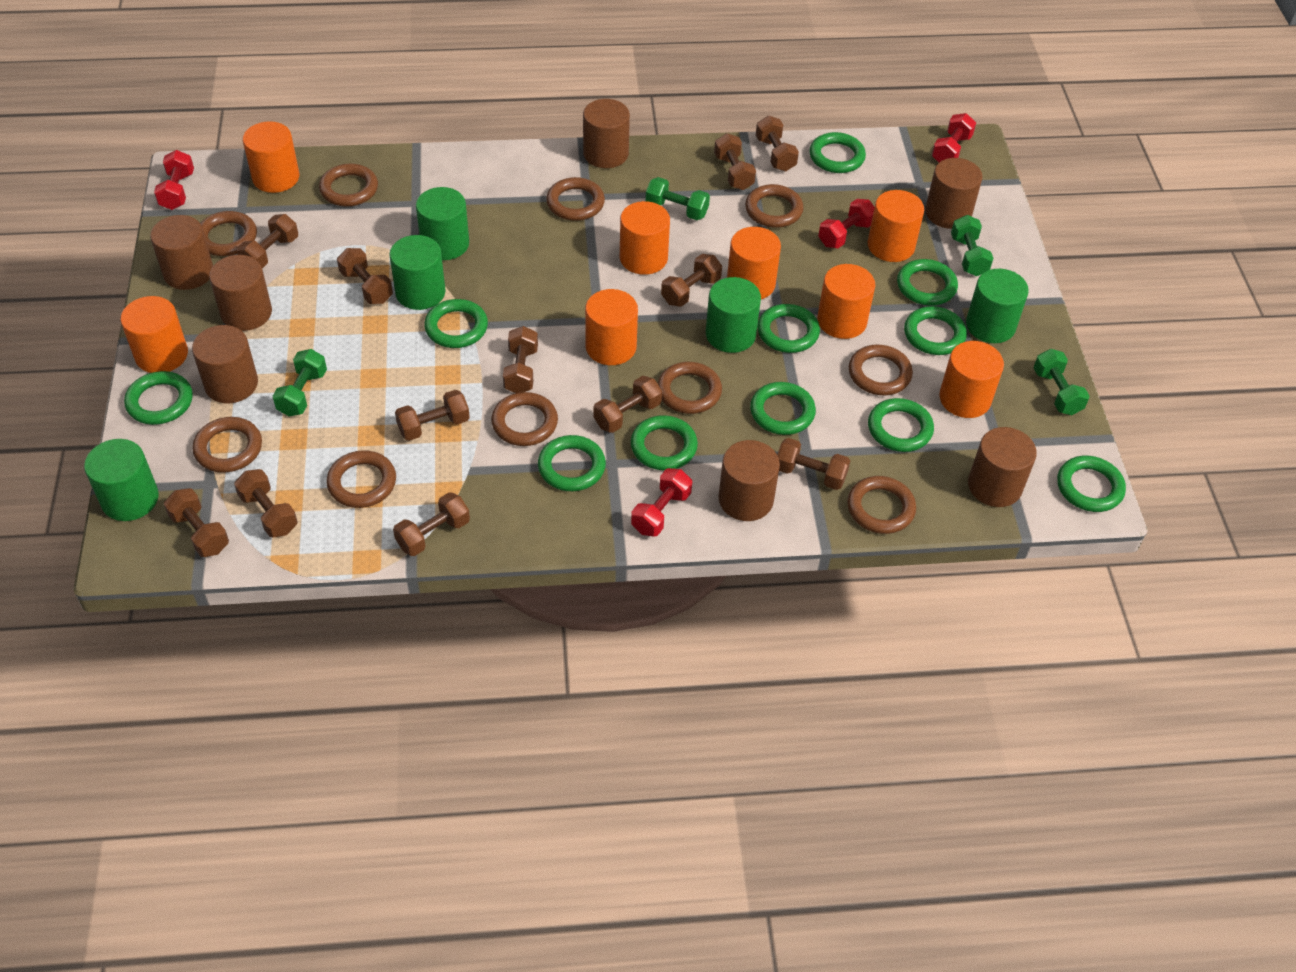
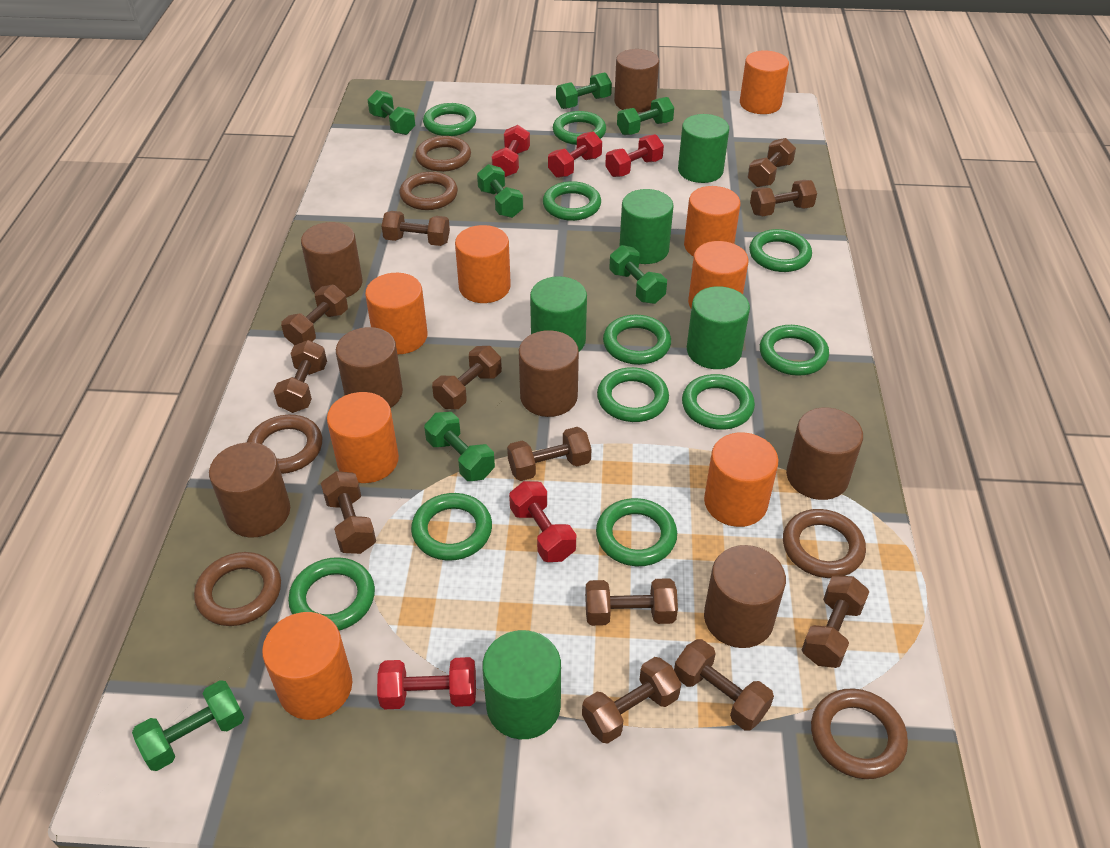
brown ring: [192,417,262,473] [200,211,257,256] [319,164,378,207] [326,450,396,508] [491,392,558,446] [546,177,605,221] [657,362,722,414] [745,184,804,228] [847,476,916,534] [849,345,913,395] = 10 -> [194,552,281,626] [247,415,322,474] [399,172,458,210] [415,136,471,172] [783,509,866,578] [811,688,908,779] = 6
green dumbbell: [273,349,327,416] [646,177,710,220] [951,215,993,276] [1034,349,1089,415] = 4 -> [132,680,244,771] [368,90,415,135] [424,412,495,481] [477,164,523,218] [556,72,612,109] [609,245,667,304] [617,97,674,135] = 7
red dumbbell: [154,150,194,210] [631,468,692,537] [818,199,875,248] [932,113,976,162] = 4 -> [377,657,476,709] [492,125,530,177] [509,481,576,562] [548,131,602,178] [605,134,664,177] = 5

